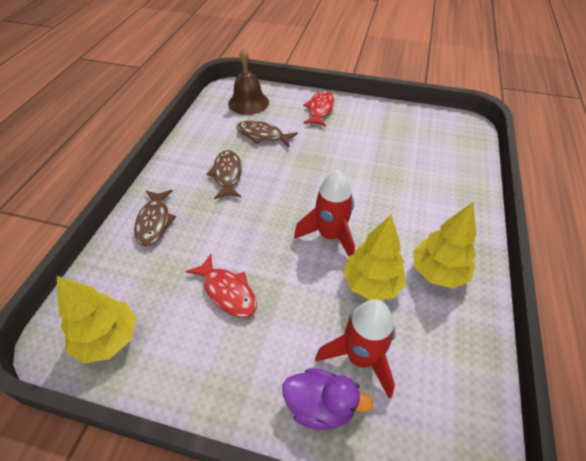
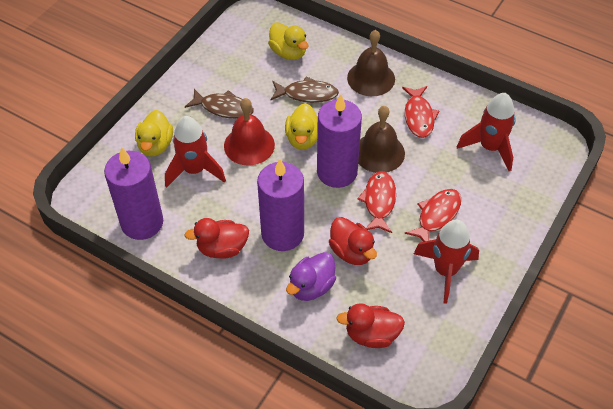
brown bell: [228,48,269,115] = 1 -> [347,30,395,96] [358,106,405,173] = 2
brown fish: [134,190,176,246] [206,150,242,199] [236,121,298,147] = 3 -> [185,89,254,119] [271,76,339,103] = 2
purple candle: none = 0 -> [104,147,163,240] [257,159,304,251] [317,94,362,188] = 3
red bell: none = 0 -> [224,98,275,165] = 1
red duck: none = 0 -> [184,218,249,259] [329,217,377,265] [336,303,405,348] = 3
red fish: [186,254,257,317] [303,91,334,127] = 2 -> [357,171,396,233] [402,86,440,138] [404,189,461,242] = 3
red rocket: [294,170,355,256] [315,299,395,398] = 2 -> [165,116,226,188] [414,220,479,304] [457,93,516,171] = 3
yellow duck: none = 0 -> [135,110,173,157] [268,22,309,60] [285,103,318,150] = 3
yellow tree: [57,276,136,364] [343,215,406,300] [413,202,476,288] = 3 -> none = 0

